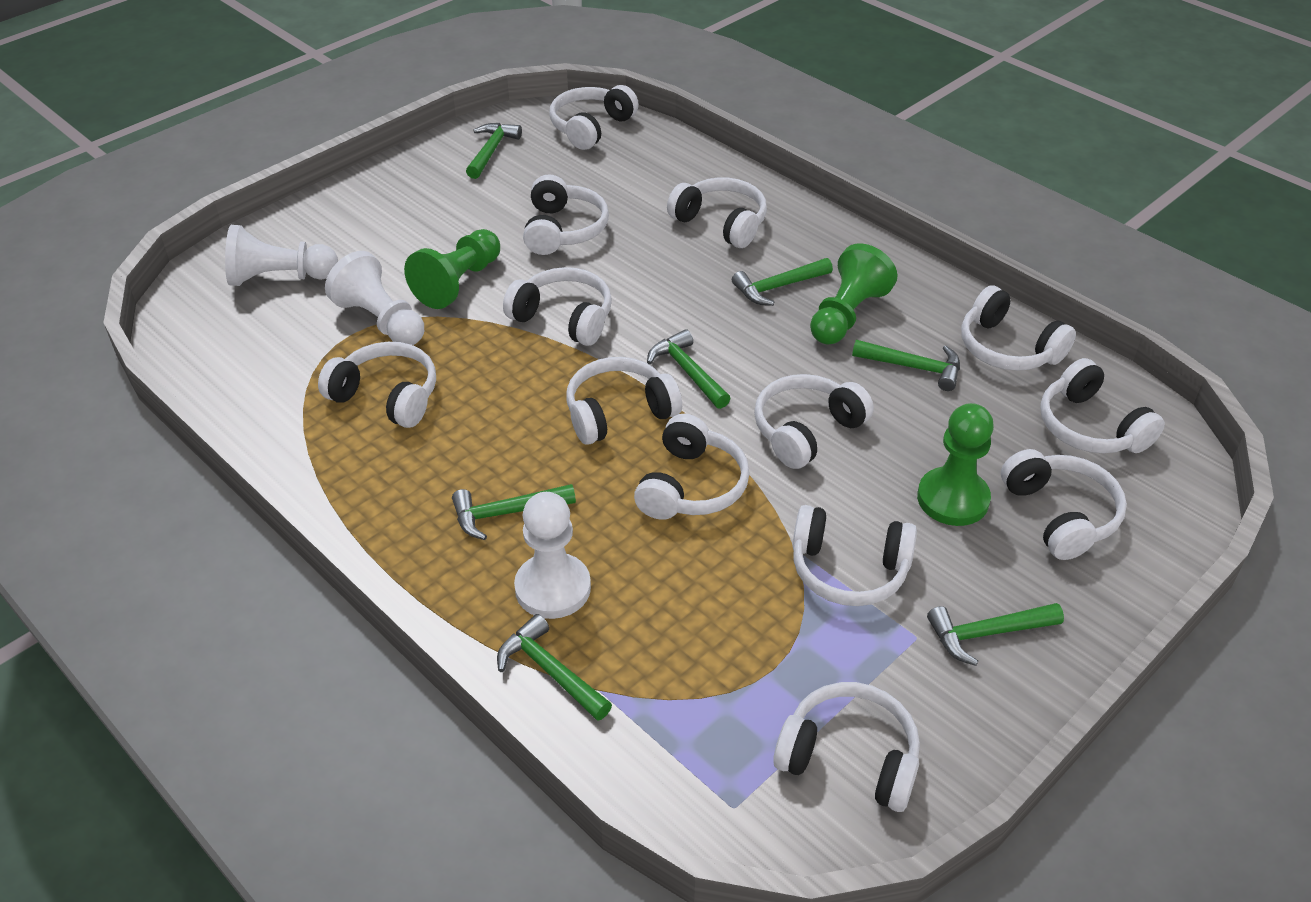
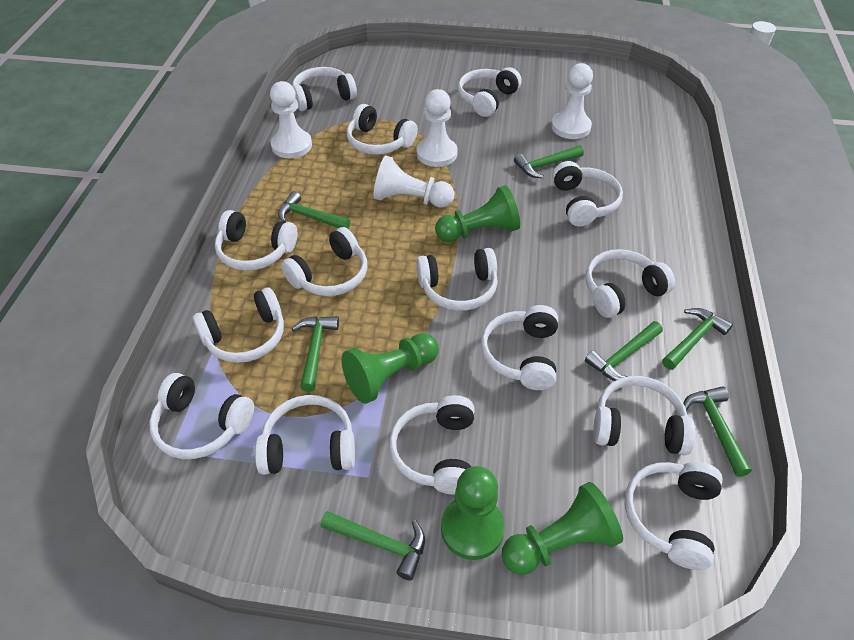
green pawn: [404,229,500,309] [810,243,898,344] [917,403,994,526] = 3 -> [342,333,439,404] [435,185,520,242] [441,466,505,560] [502,482,623,575] = 4
white headphones: [318,342,436,428] [503,267,612,346] [523,174,609,255] [550,85,639,150] [567,357,682,445] [634,414,750,520] [667,178,767,248] [754,374,874,469] [773,682,920,812] [792,505,917,606] [961,285,1076,371] [1001,449,1127,560] [1040,358,1165,454] = 13 -> [149,373,254,459] [193,287,284,363] [215,210,297,271] [255,395,355,475] [281,227,367,296] [292,67,357,111] [347,104,418,155] [389,395,474,495] [416,248,498,311] [458,67,522,117] [481,305,558,390] [552,161,623,226] [586,249,675,318] [593,376,695,455] [625,462,723,570] = 15
white pawn: [225,225,338,286] [325,251,424,345] [514,492,591,619] = 3 -> [270,81,312,158] [373,155,454,208] [417,89,458,167] [551,63,593,139] = 4

